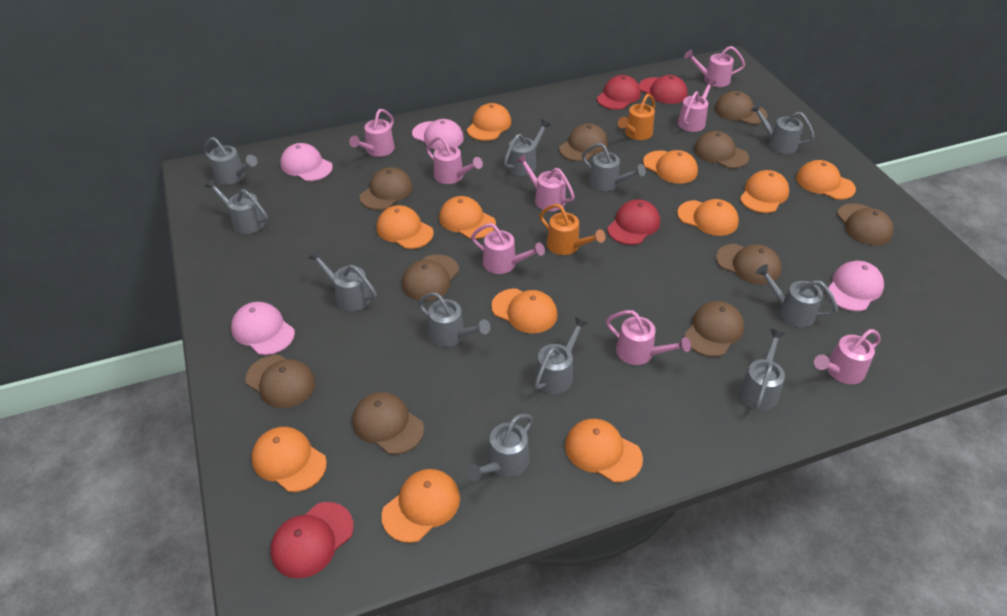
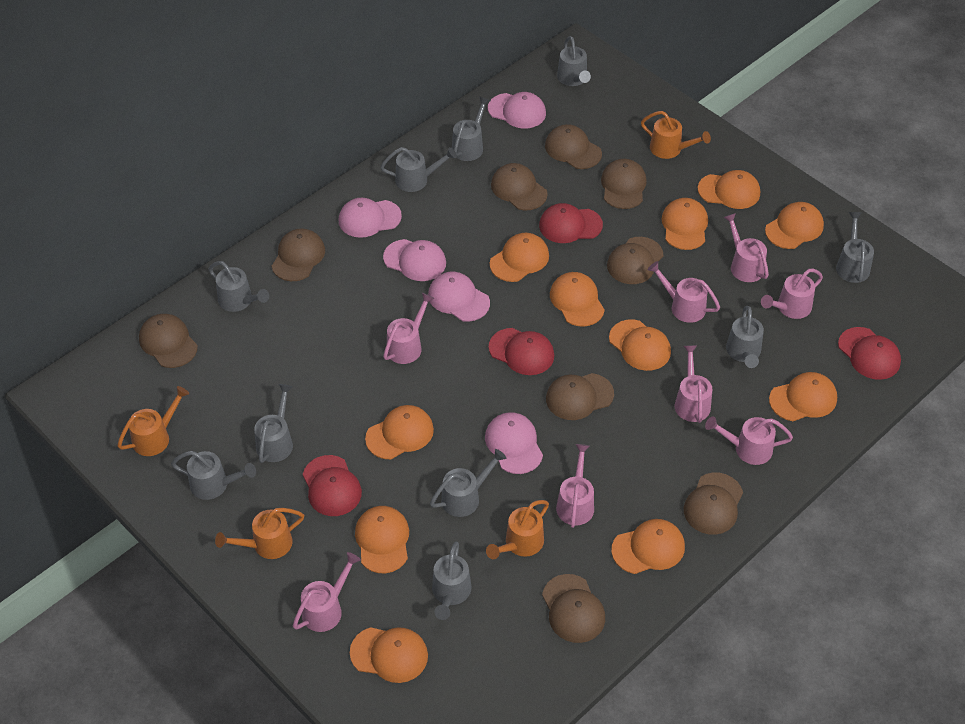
brown cap: [246,355,315,408] [352,392,424,454] [360,167,413,210] [402,254,459,301] [559,123,608,161] [684,301,744,357] [694,131,749,168] [715,91,768,125] [716,244,781,285] [837,203,894,245] = 10 -> [139,314,198,368] [272,228,325,281] [491,163,548,210] [542,574,605,643] [545,124,602,169] [546,373,614,420] [601,159,647,209] [607,237,663,284] [684,473,743,535] = 9
grey watering can: [204,137,258,185] [205,179,268,234] [308,250,377,311] [418,292,490,347] [466,414,533,482] [504,119,551,176] [534,317,588,394] [582,143,646,191] [739,329,786,410] [750,103,815,154] [756,264,838,327] = 11 -> [171,451,256,500] [208,261,269,312] [254,384,293,463] [380,147,457,192] [430,449,507,517] [432,542,471,620] [452,97,491,161] [557,36,591,86] [726,306,764,368] [836,212,874,283] = 10
orange watering can: [540,204,605,255] [618,93,655,140] = 2 -> [117,386,189,456] [215,508,304,559] [486,500,549,559] [641,111,711,159] = 4
pink cap: [231,302,295,355] [280,143,333,181] [412,119,464,150] [826,261,884,311] = 4 -> [339,198,402,238] [383,239,446,281] [428,272,490,322] [485,412,543,474] [488,92,546,128] = 5

